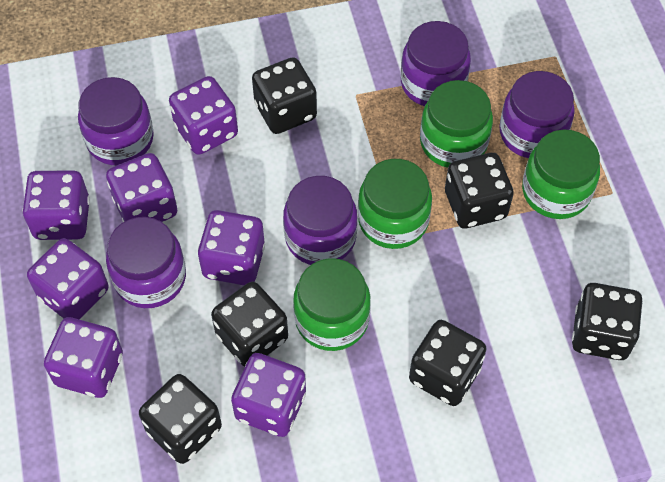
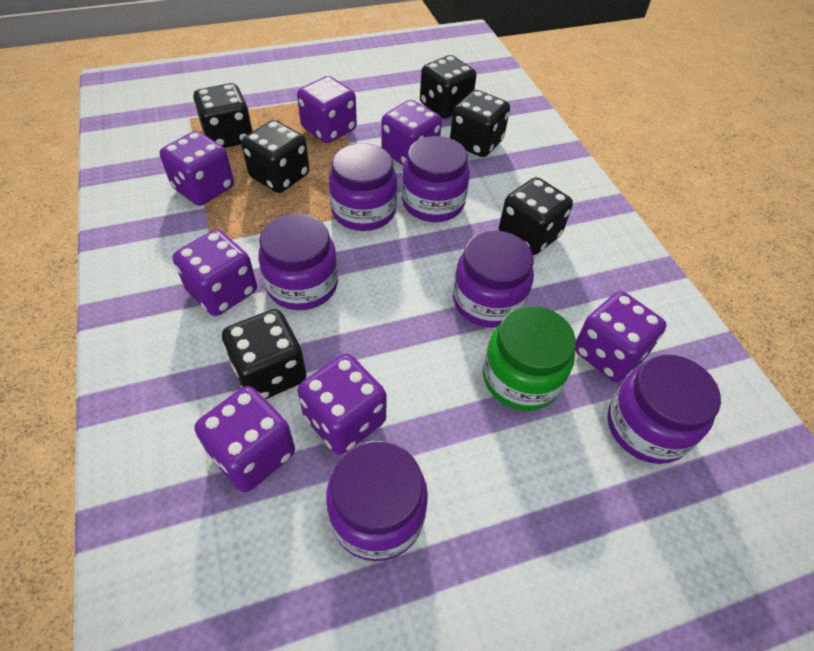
green jar: [293,258,371,351] [358,159,432,249] [420,80,493,168] [522,129,600,219] = 4 -> [483,306,576,411] = 1
purple jar: [78,77,154,165] [106,217,186,308] [283,176,357,265] [401,21,471,106] [499,71,575,158] = 5 -> [258,214,338,310] [326,441,428,561] [329,143,397,231] [402,136,470,222] [453,231,534,327] [608,355,721,464] = 6

